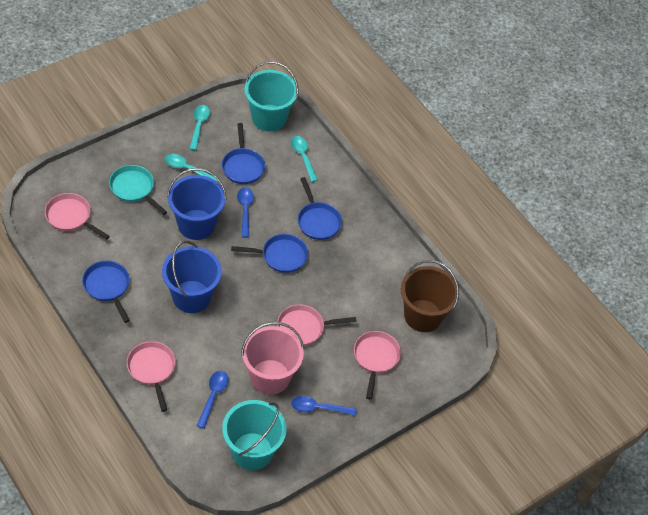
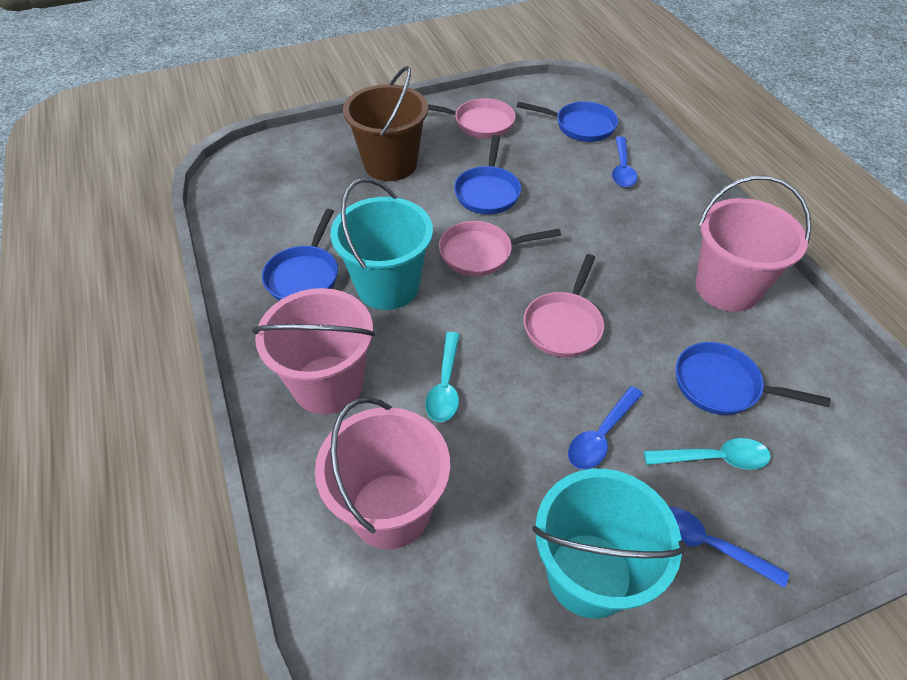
blue bucket: [162,241,222,313] [167,168,227,240] = 2 -> none = 0
pink bucket: [241,322,304,395] = 1 -> [252,288,375,415] [315,397,450,549] [695,176,811,312] = 3
pink pan: [45,193,110,240] [127,341,175,412] [277,305,357,346] [354,331,401,400] = 4 -> [428,98,516,138] [439,221,561,276] [524,254,604,358] = 3
turquoise pan: [109,165,167,215] = 1 -> none = 0
turquoise spoon: [165,154,218,181] [190,105,210,150] [291,136,318,182] = 3 -> [425,332,460,422] [644,438,771,470] = 2

